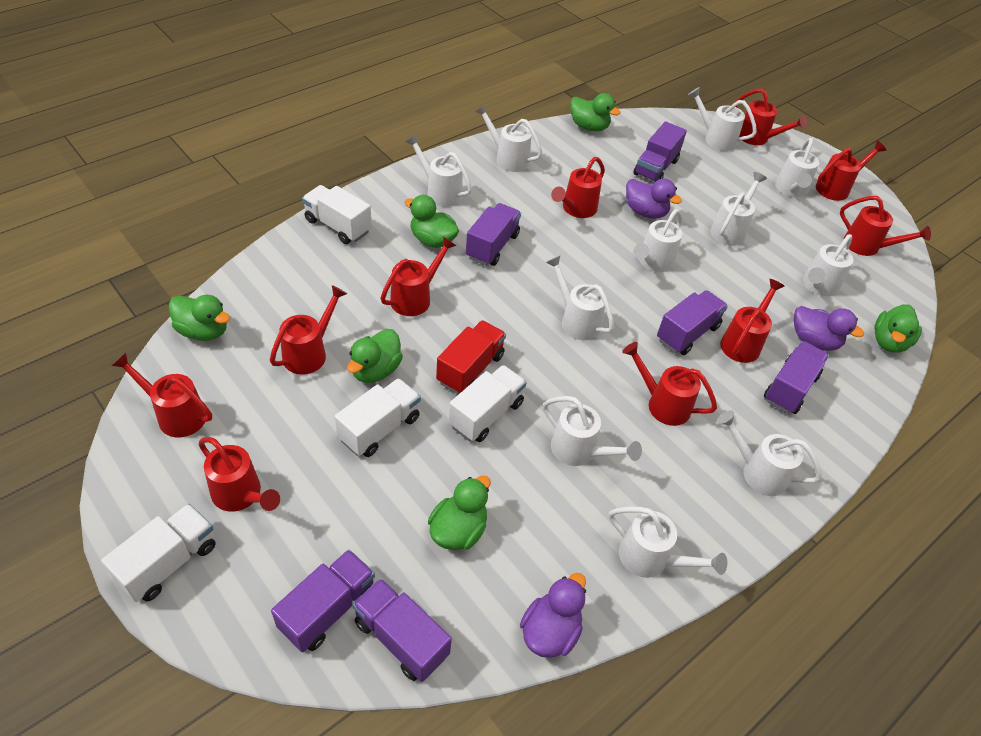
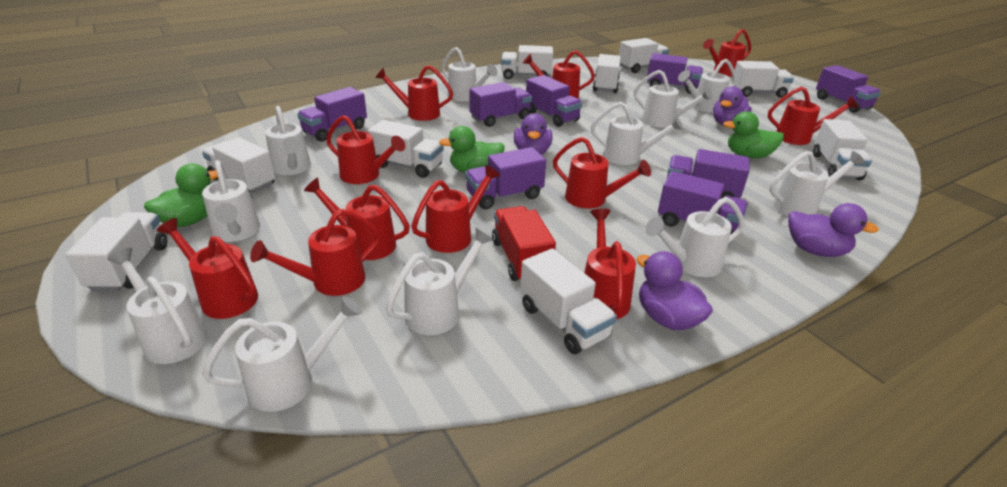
green duck: [168,295,230,341] [347,329,403,383] [404,195,459,248] [428,475,491,550] [570,93,621,132] [875,304,922,353] = 6 -> [144,164,218,227] [439,126,505,173] [723,111,784,159] = 3
purple duck: [520,573,586,658] [626,179,682,219] [794,306,864,351] = 3 -> [514,114,553,155] [636,251,713,330] [713,86,752,125] [788,203,879,257] = 4
purple truck: [271,549,375,652] [352,578,452,682] [466,203,521,266] [633,121,687,182] [657,290,728,355] [764,341,829,414] = 6 -> [297,87,367,142] [465,147,546,209] [469,82,532,127] [526,75,582,127] [647,53,703,94] [658,171,748,235] [667,149,750,199] [816,65,881,113] = 8
red watering can: [111,353,212,438] [198,437,280,512] [270,285,347,375] [381,236,456,316] [551,157,605,218] [622,342,717,426] [720,279,785,363] [734,89,807,145] [816,141,886,201] [840,196,931,256] = 10 -> [157,218,258,319] [250,209,381,296] [304,177,410,260] [326,115,405,184] [375,65,453,121] [411,165,500,253] [523,50,595,99] [553,137,651,208] [584,208,636,319] [703,29,751,77] [768,87,858,145] = 11
white truck: [101,504,216,602] [302,185,372,244] [335,378,421,457] [448,365,527,442] = 4 -> [65,212,167,291] [202,137,275,193] [368,120,444,178] [501,45,553,79] [520,248,617,354] [593,54,621,93] [619,38,669,73] [732,61,794,98] [813,119,872,180] = 9

